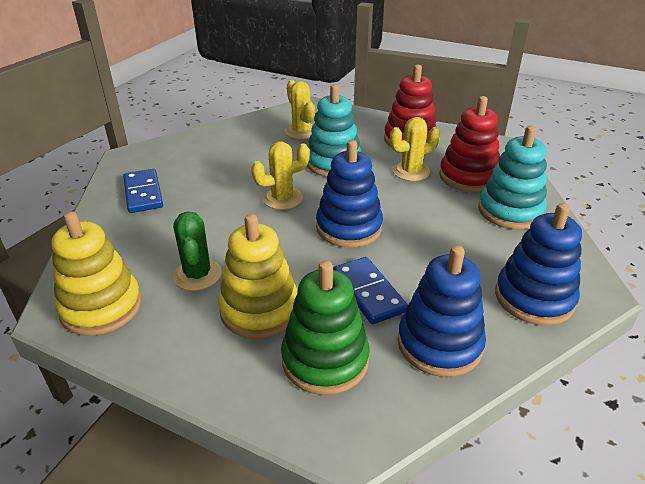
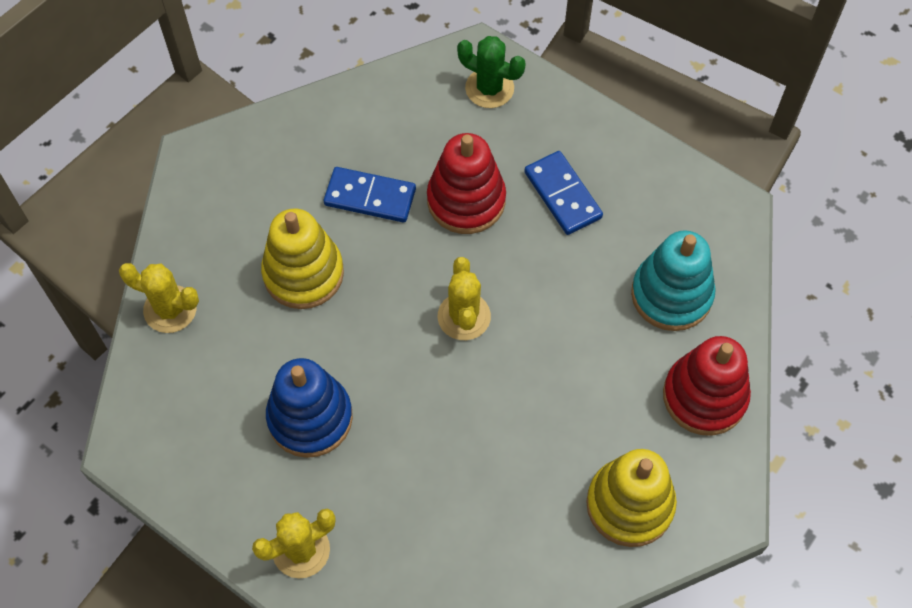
blue stacking toy: [316,140,383,248] [397,245,486,377] [495,203,582,325] = 3 -> [266,358,353,458] = 1
green stacking toy: [281,260,370,395] = 1 -> none = 0
turquoise stacking toy: [307,84,362,177] [478,126,547,229] = 2 -> [631,230,716,331] = 1

